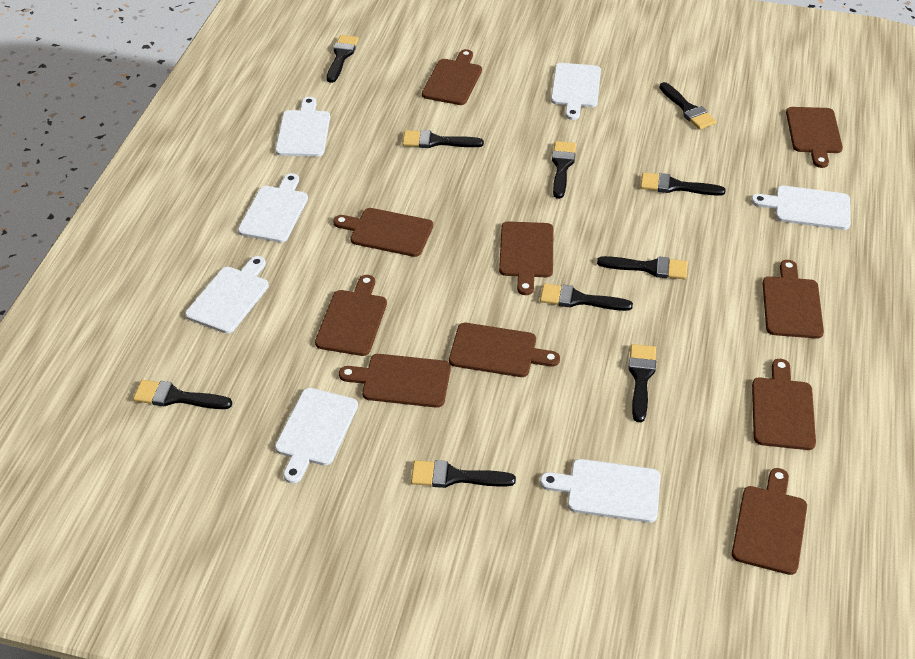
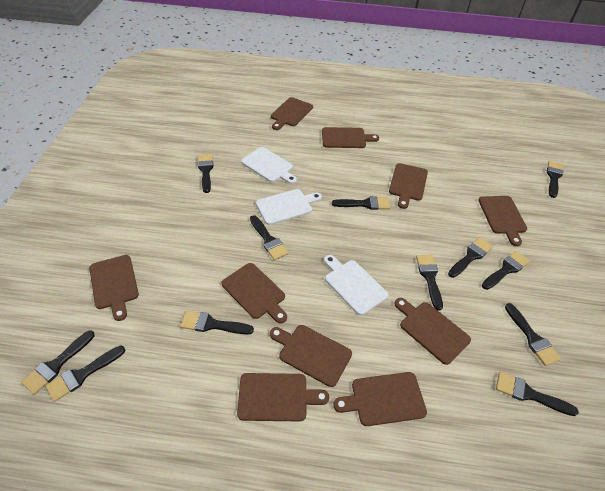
black brush: [133,380,232,409] [327,35,359,83] [402,130,484,148] [411,460,516,488] [540,283,633,311] [552,141,576,199] [597,256,687,279] [628,344,656,422] [640,172,726,196] [659,82,716,130] = 10 -> [21,330,95,395] [45,346,125,402] [180,311,254,334] [198,154,214,193] [250,215,289,260] [332,196,390,210] [416,255,443,311] [448,237,493,278] [482,251,530,290] [496,372,579,416] [505,303,561,366] [547,161,563,198] = 12
white cutting board: [185,256,269,333] [238,173,308,243] [275,97,330,157] [275,388,358,483] [540,459,660,523] [551,63,601,120] [751,186,850,230] = 7 -> [241,147,297,184] [256,189,322,225] [324,255,389,315] = 3

